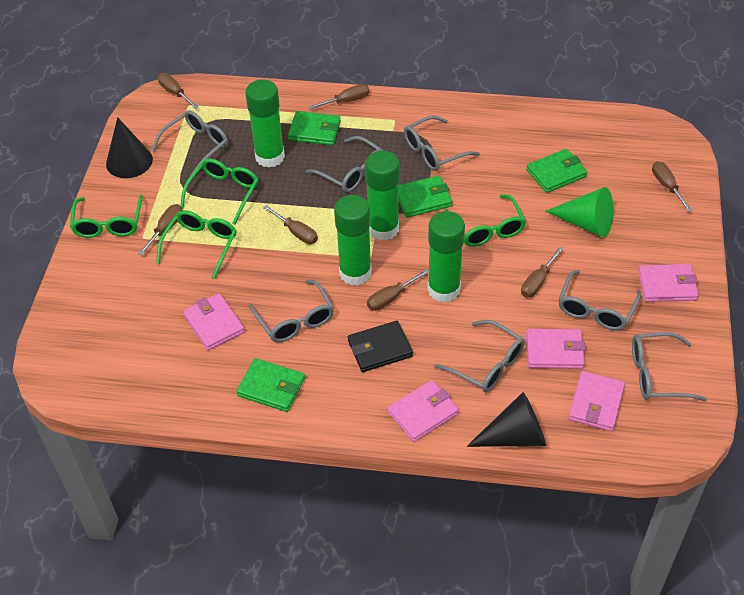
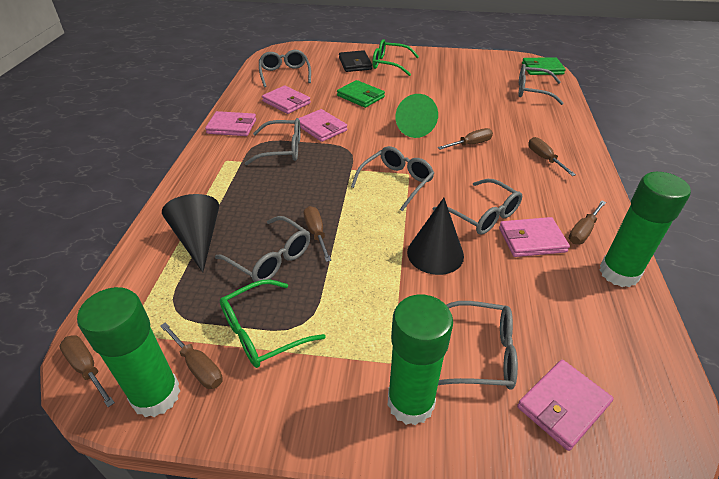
brown screwdriver: [138,204,182,255] [158,73,199,109] [263,205,318,244] [309,84,369,110] [367,269,429,311] [521,246,563,298] [652,161,692,212] = 7 -> [60,335,115,407] [160,322,223,389] [304,206,331,262] [438,128,493,150] [528,137,576,176] [569,200,606,244] = 6
green glasses: [70,195,143,238] [156,211,237,279] [181,159,258,224] [445,194,526,247] = 4 -> [220,279,326,368] [372,39,419,76] = 2
green glue stick: [245,79,285,168] [334,195,372,286] [365,151,400,240] [428,211,465,302] = 4 -> [77,287,180,417] [388,294,453,425] [599,172,691,287] = 3
green wallet: [236,358,305,412] [288,111,341,145] [398,176,453,218] [526,149,587,193] = 4 -> [337,80,385,108] [522,57,566,75] = 2

